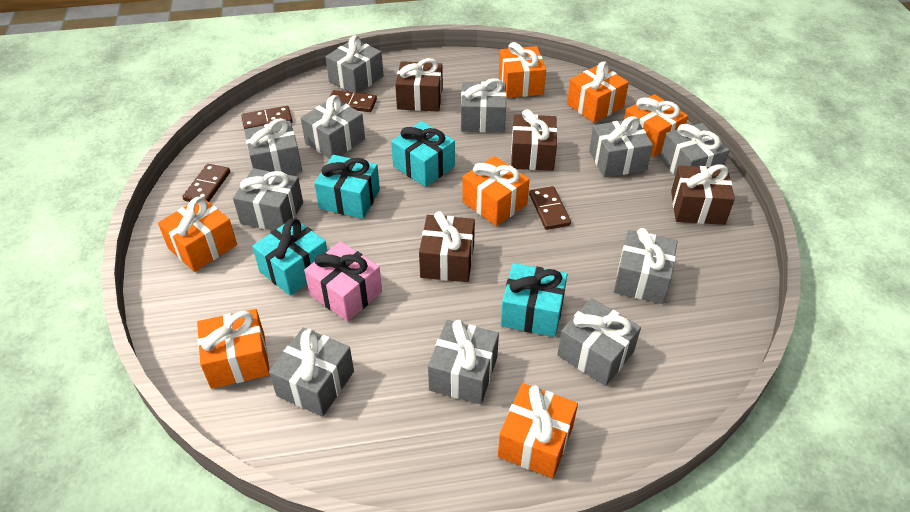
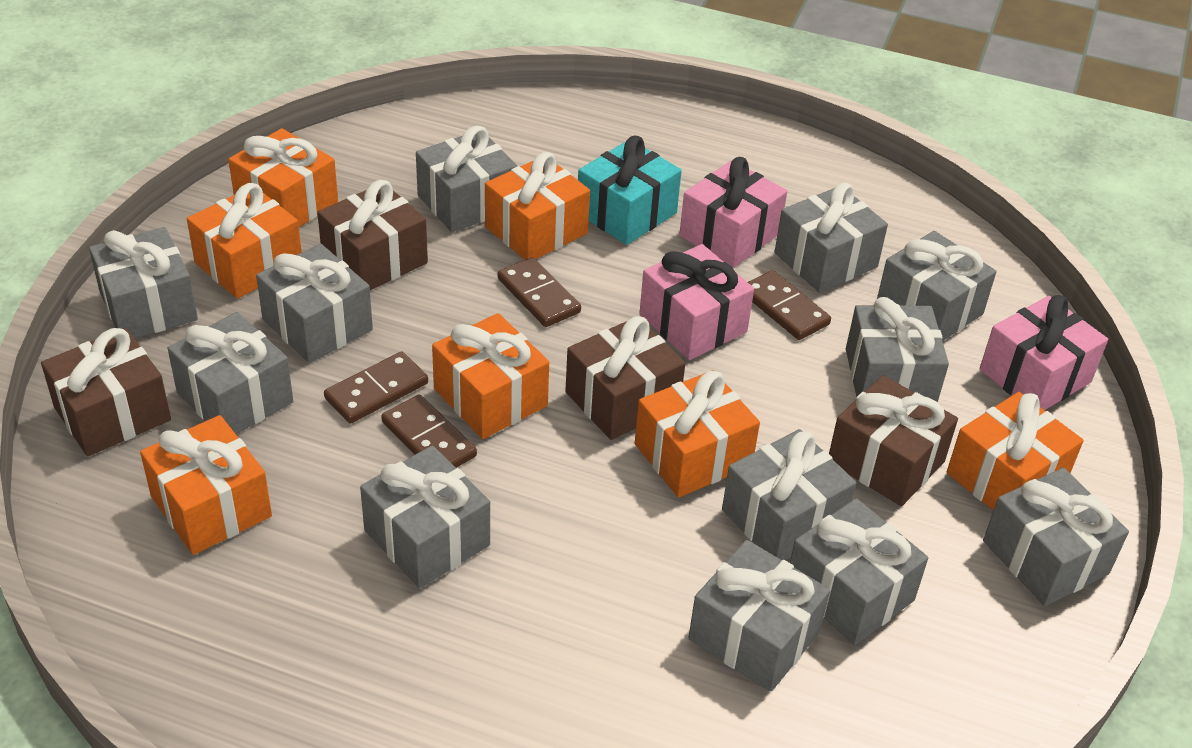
grey gift: [233,168,303,230] [244,118,302,175] [269,328,354,417] [301,95,365,159] [325,35,383,93] [428,320,499,404] [461,78,507,133] [557,298,641,386] [589,116,653,178] [614,228,678,304] [660,123,729,176] = 11 -> [89,227,198,339] [168,312,293,434] [256,244,373,363] [360,446,490,588] [416,126,517,232] [689,540,830,692] [722,429,856,560] [775,183,888,293] [790,498,928,645] [846,297,949,402] [877,231,996,341] [983,468,1129,606] = 12
pink gift: [304,241,382,322] = 1 -> [639,244,754,360] [679,157,787,268] [979,295,1108,410] = 3
turquoise gift: [252,218,327,296] [314,155,380,219] [391,121,455,187] [501,263,568,337] = 4 -> [578,136,682,245] = 1

